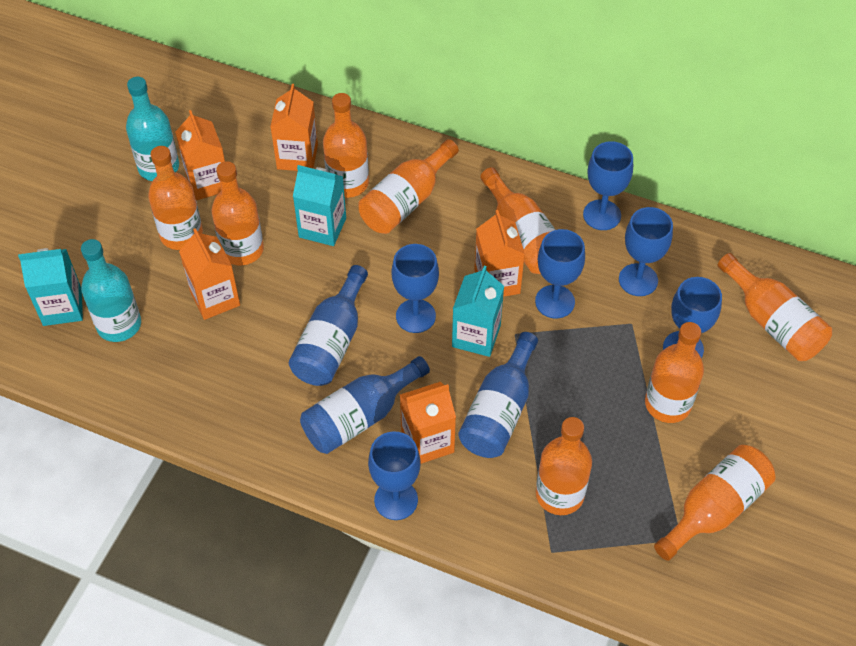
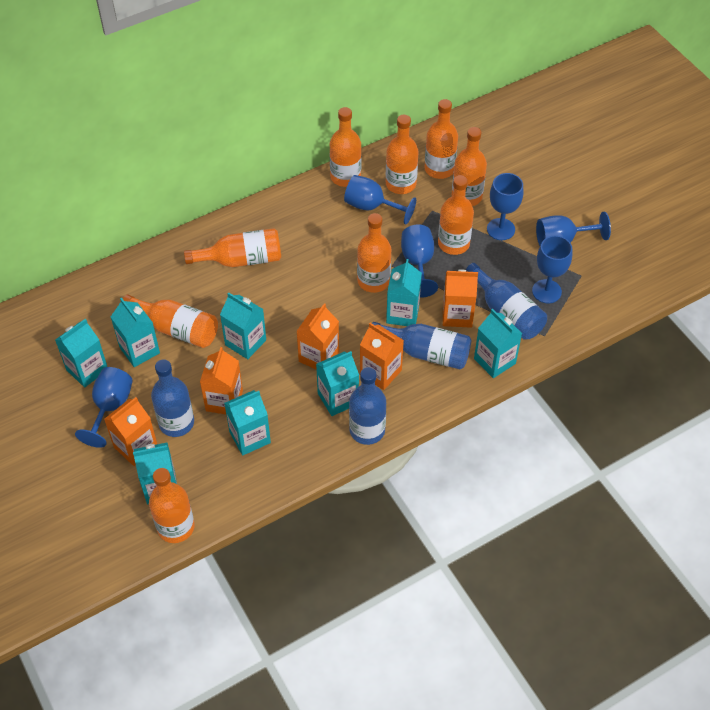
blue bottle: [289,265,368,386] [300,356,430,454] [458,332,538,458] = 3 -> [151,359,194,437] [349,367,386,445] [372,322,471,370] [466,263,547,340] = 4
turquoise bottle: [81,239,141,342] [126,77,179,181] = 2 -> none = 0
turquoise carton: [18,248,83,326] [293,165,346,246] [452,266,504,357] = 3 -> [55,319,107,387] [111,298,160,367] [133,442,177,504] [220,292,266,359] [224,390,271,456] [316,351,359,416] [386,259,422,326] [474,309,522,378] = 8

